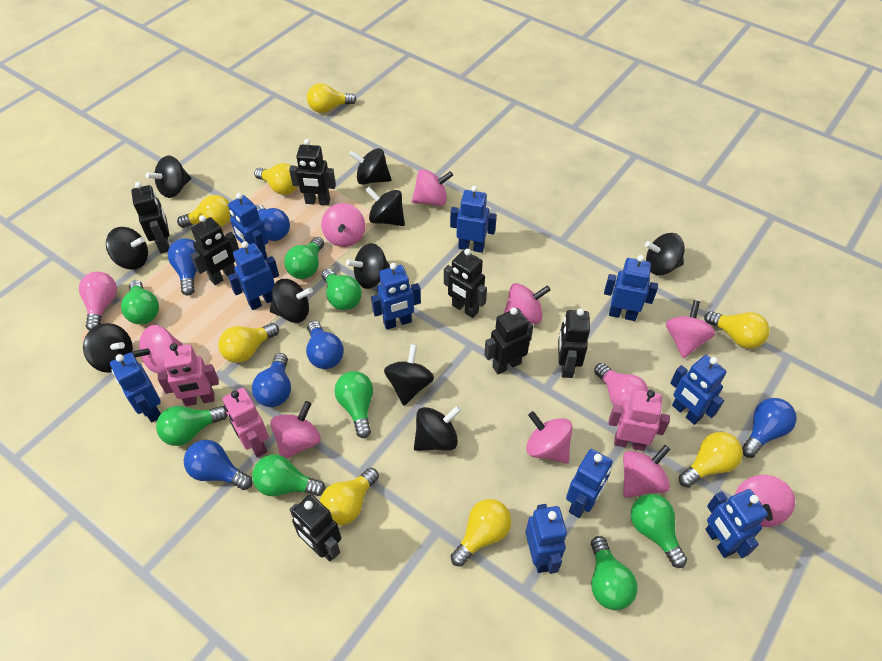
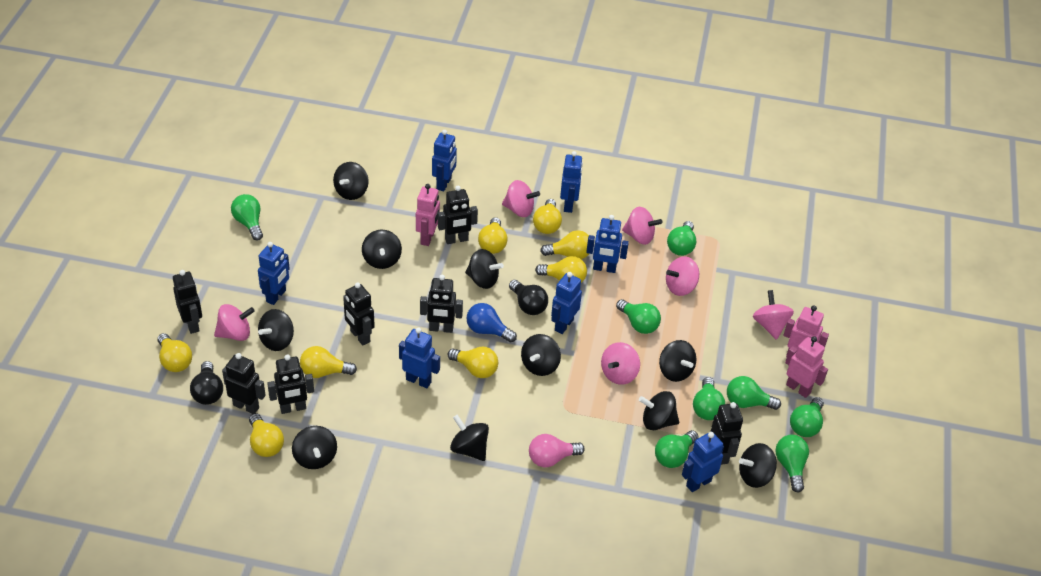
black light bulb: none = 0 -> [190,361,223,405] [509,280,548,315] = 2
blue light bulb: [168,238,197,296] [184,440,252,490] [252,353,291,407] [256,205,290,241] [306,321,344,369] [742,398,797,458] = 6 -> [466,303,517,342] = 1
blue robot: [110,353,161,423] [228,193,268,260] [228,241,279,310] [371,263,421,330] [450,186,497,253] [526,504,567,574] [566,449,612,518] [604,255,658,321] [670,355,727,425] [705,489,768,558] = 10 -> [258,242,290,305] [399,328,440,388] [432,130,457,191] [551,272,582,334] [560,151,583,213] [586,215,629,273] [682,432,724,492] = 7
pink light bulb: [79,272,117,331] [594,363,649,408] = 2 -> [529,434,585,467] = 1
pink spinning top: [131,325,183,373] [270,401,321,459] [321,203,365,247] [412,169,453,206] [504,283,551,324] [526,411,573,464] [623,445,670,498] [666,300,716,359] [735,475,795,527] = 9 -> [214,304,255,341] [502,180,540,217] [601,342,640,385] [622,207,662,245] [666,256,699,296] [753,290,794,340] = 6

